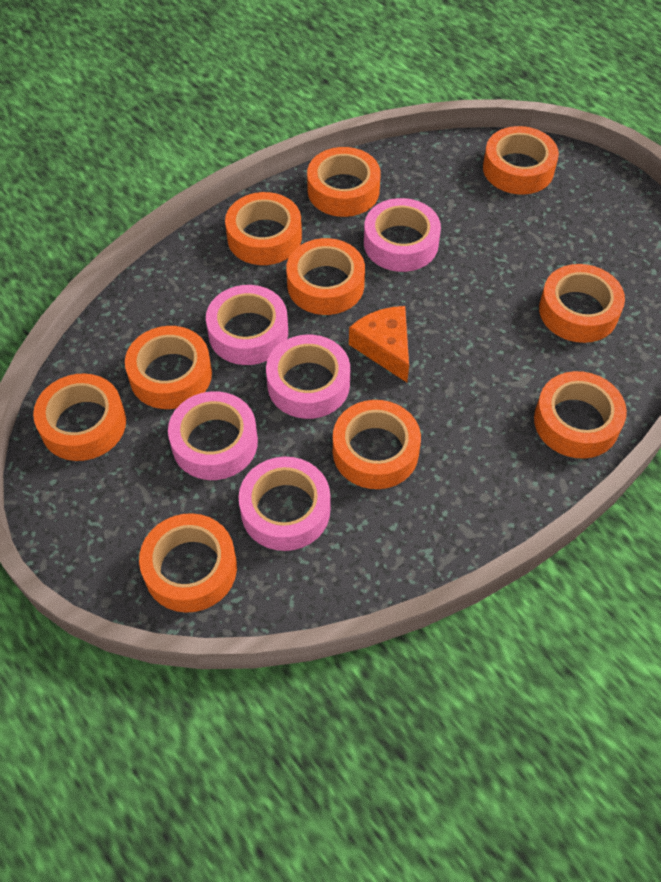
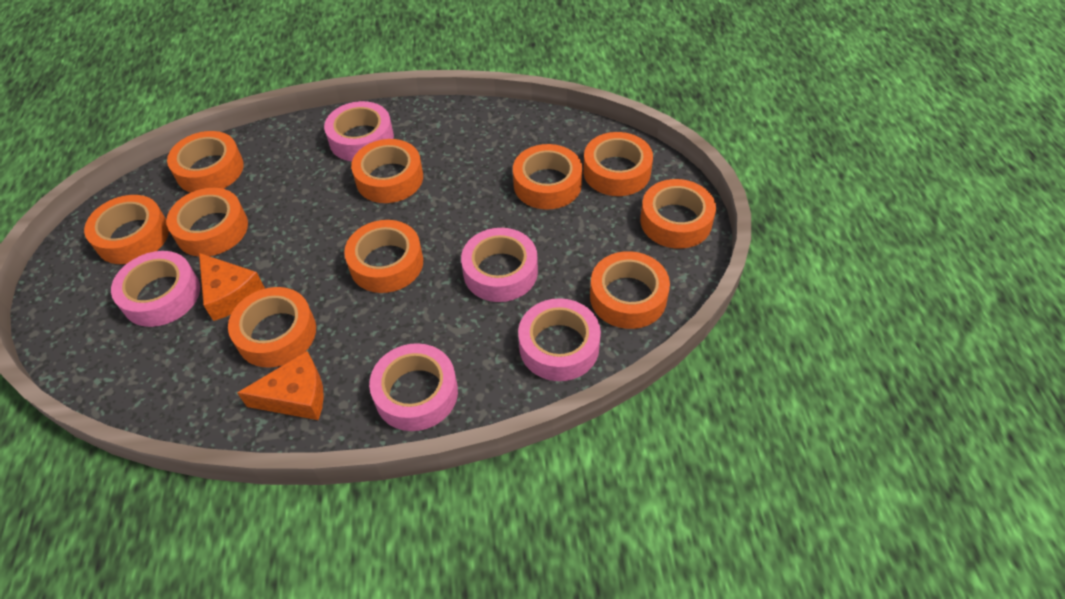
orange cheese: [349,306,409,382] = 1 -> [199,253,265,321] [237,351,324,420] = 2

